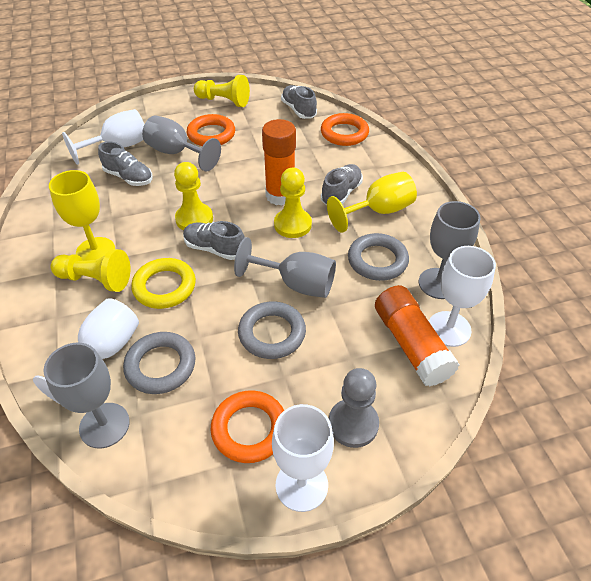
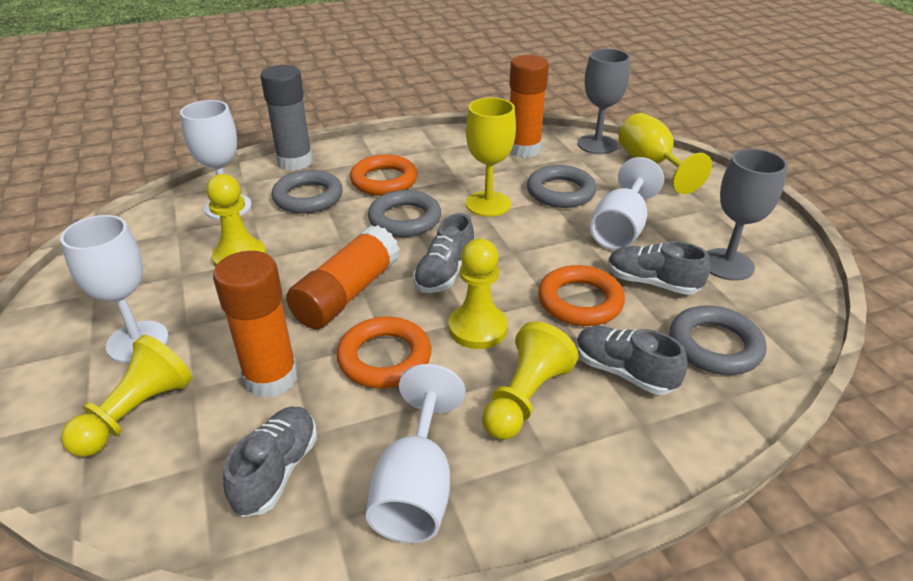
grey glue stick: none = 0 -> [260,65,313,171] = 1
grey goblet: [44,343,130,449] [142,115,221,172] [234,237,336,298] [419,201,481,299] = 4 -> [577,49,630,154] [707,148,788,281] = 2
grey pawn: [329,368,379,448] = 1 -> none = 0
grey ring: [123,332,195,394] [238,301,306,359] [348,233,409,281] = 3 -> [272,170,343,214] [368,190,441,237] [527,165,597,208] [670,305,766,375] = 4
orange glue stick: [262,119,296,206] [375,285,459,387] = 2 -> [213,251,298,398] [286,225,400,329] [510,55,549,158] = 3
yellow ring: [131,258,196,309] = 1 -> none = 0

